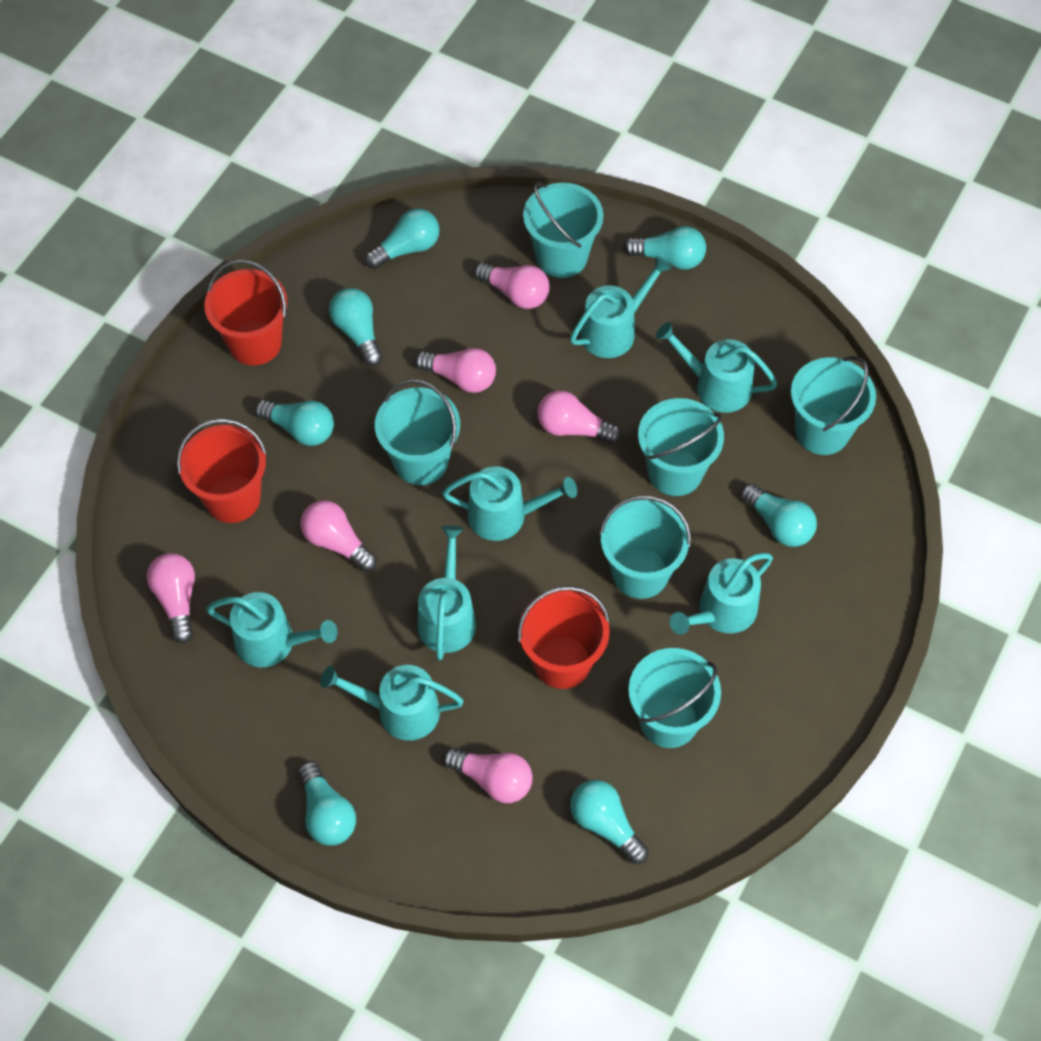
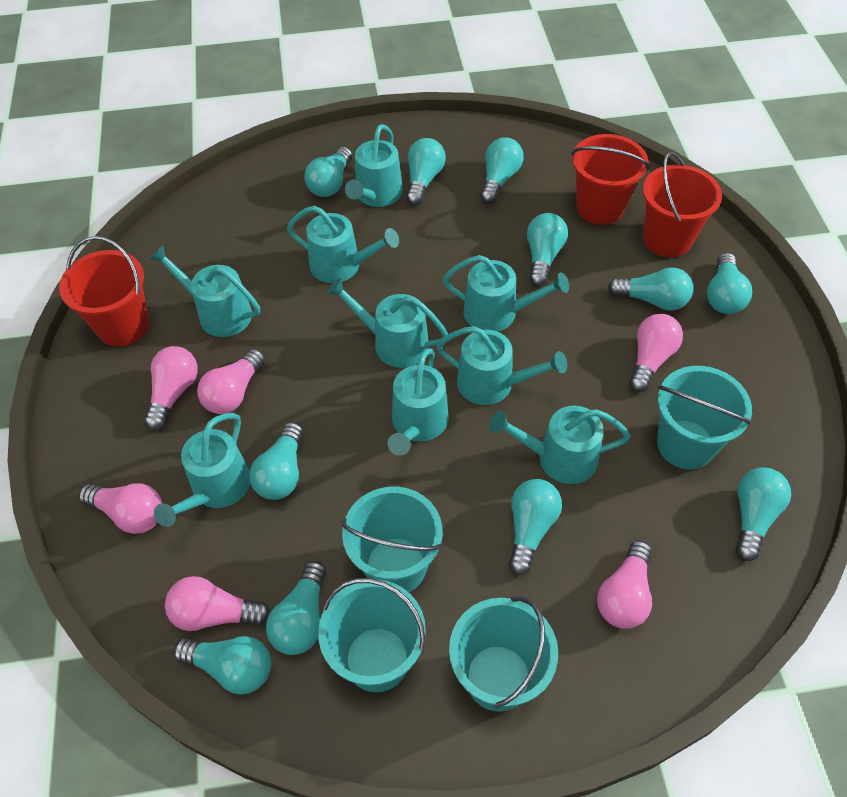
turquoise bucket: [375,379,460,485] [523,182,603,278] [599,495,691,599] [628,648,721,748] [638,398,724,496] [791,356,876,455] = 6 -> [318,578,426,692] [341,487,443,592] [449,596,558,712] [657,366,752,469] = 4
turquoise light bulb: [255,400,334,446] [298,761,356,846] [329,288,383,366] [365,209,440,269] [570,780,649,864] [623,226,706,270] [741,483,817,547] = 7 -> [173,636,271,694] [249,422,303,500] [266,561,326,655] [304,147,352,197] [406,138,446,205] [480,137,524,204] [508,479,562,575] [527,213,568,287] [607,267,693,311] [707,253,752,314] [736,467,791,561] = 11
turquoise watering can: [206,592,338,667] [320,665,464,740] [417,525,476,660] [442,466,577,541] [570,256,672,358] [656,322,777,413] [670,553,773,635] = 7 -> [149,245,260,337] [154,413,250,527] [287,206,399,283] [327,278,448,368] [345,124,403,207] [388,348,449,456] [436,326,567,405] [443,255,569,332] [490,406,631,484] = 9

